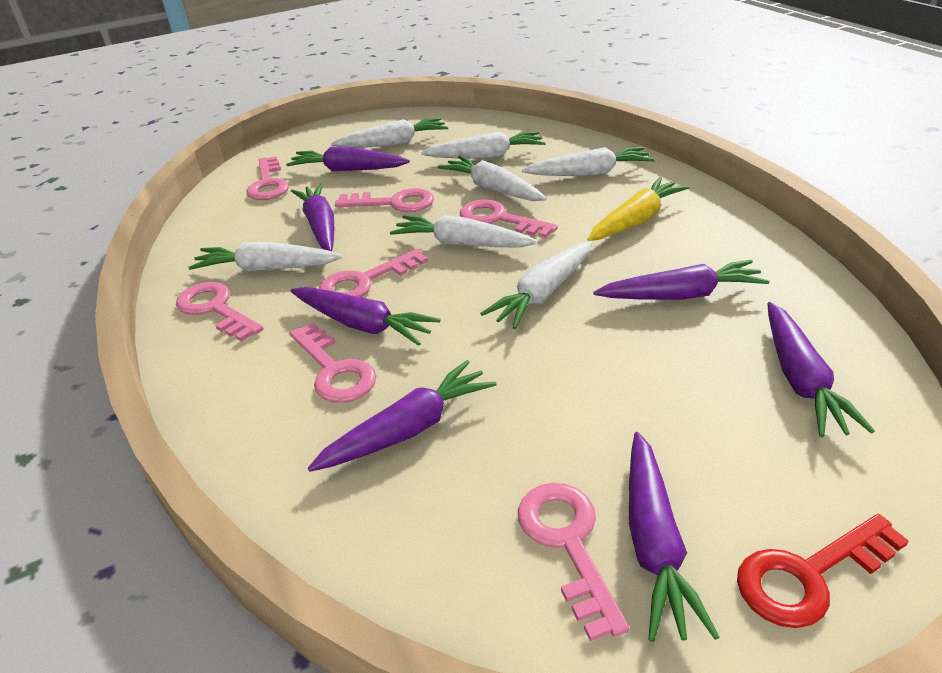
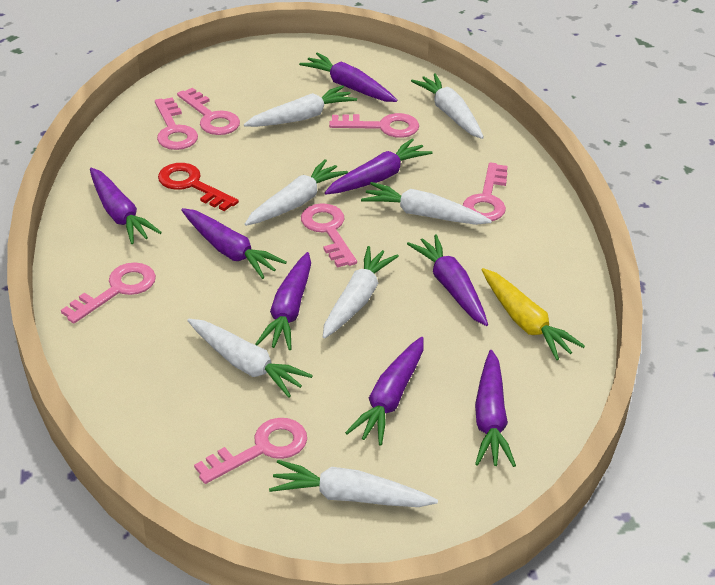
purple carrot: [286,147,410,171] [290,287,441,346] [291,183,334,251] [308,360,497,472] [593,260,770,300] [629,432,719,642] [767,302,875,437] = 7 -> [90,168,162,244] [181,208,287,279] [255,252,311,350] [299,52,397,102] [325,139,433,194] [345,337,424,446] [407,234,488,326] [475,350,516,467] = 8

